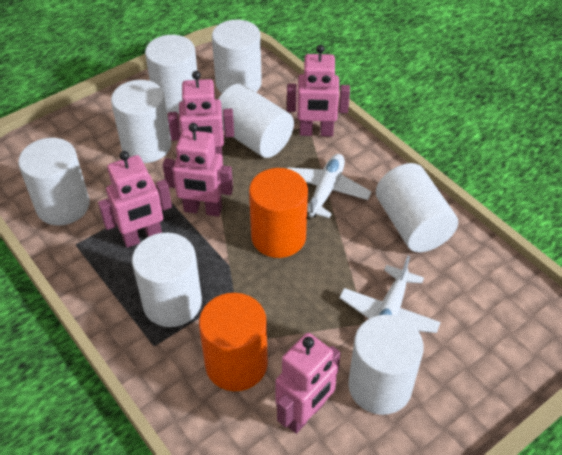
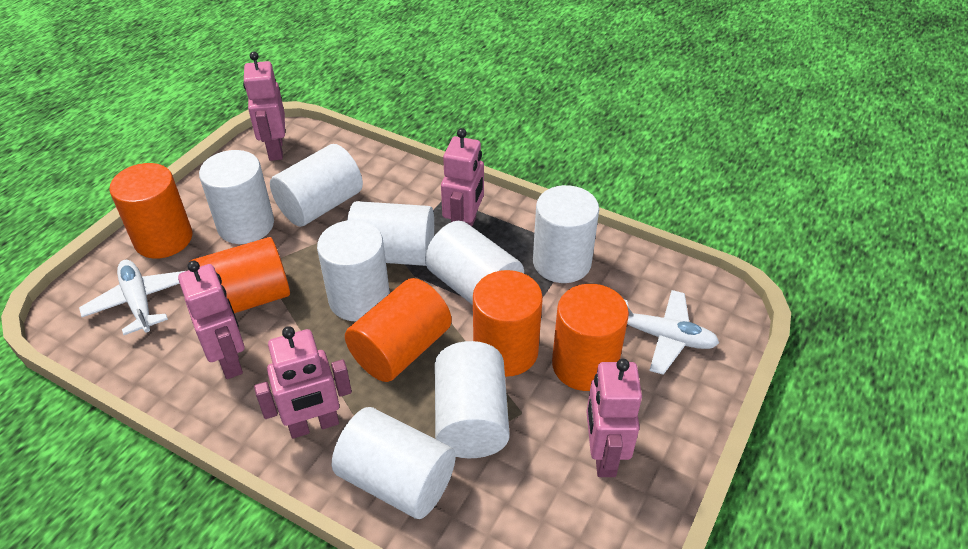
orange cylinder: [199,293,268,391] [249,168,308,258] = 2 -> [109,163,192,259] [189,237,290,313] [345,278,452,382] [473,270,543,377] [552,284,629,391] = 5

